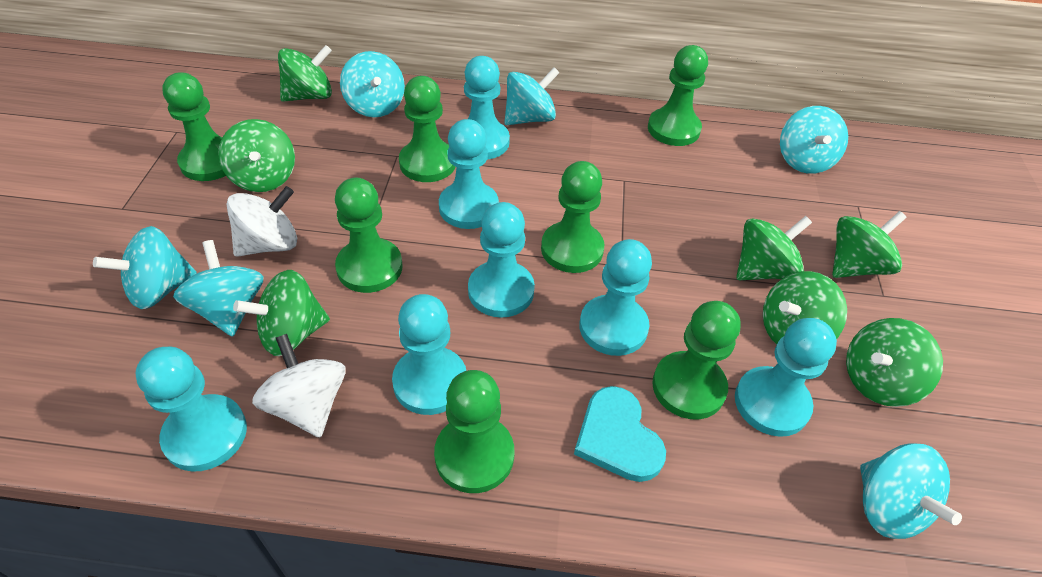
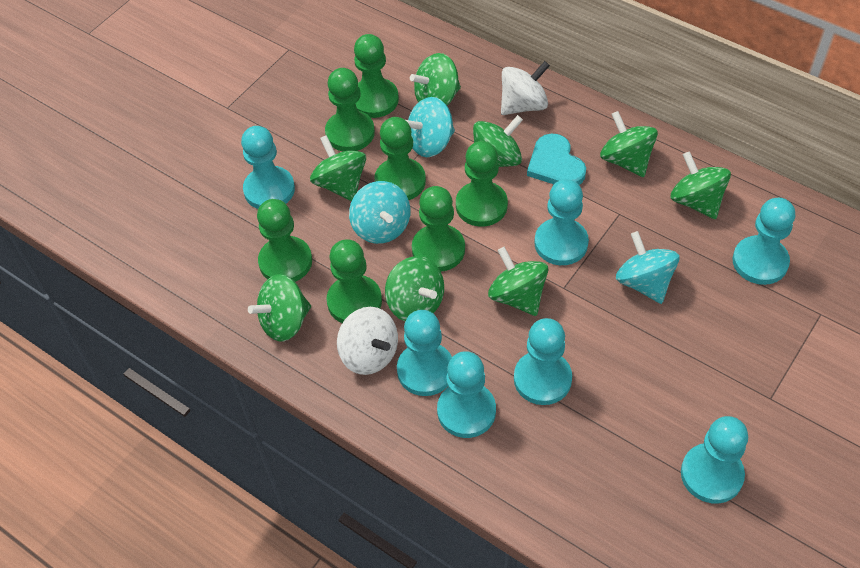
green spinning top: [218,119,295,192] [233,270,330,356] [278,45,332,102] [736,216,812,280] [763,271,847,345] [832,211,907,278] [846,318,943,407] = 7 -> [248,274,311,341] [310,135,366,201] [385,256,444,322] [410,53,461,106] [473,115,523,167] [488,247,548,316] [600,111,658,177] [671,151,731,219] = 8
turquoise spinning top: [93,226,197,309] [173,240,264,337] [340,51,405,117] [504,67,559,125] [780,106,848,174] [860,443,962,539] = 6 -> [349,181,411,244] [406,97,455,157] [616,231,680,304] = 3

